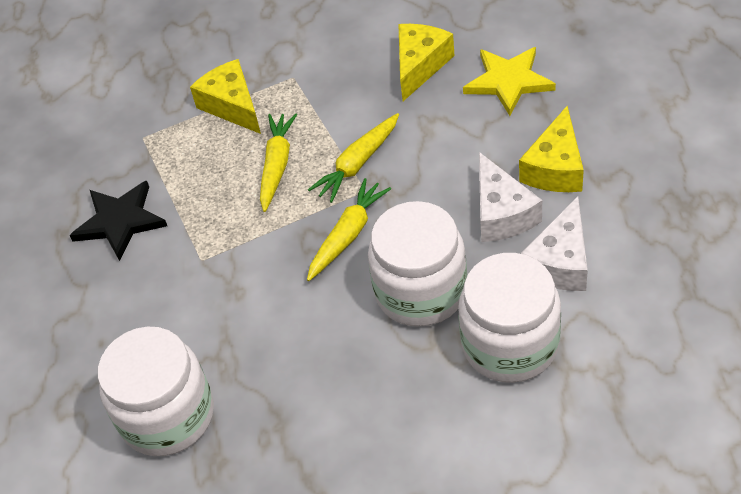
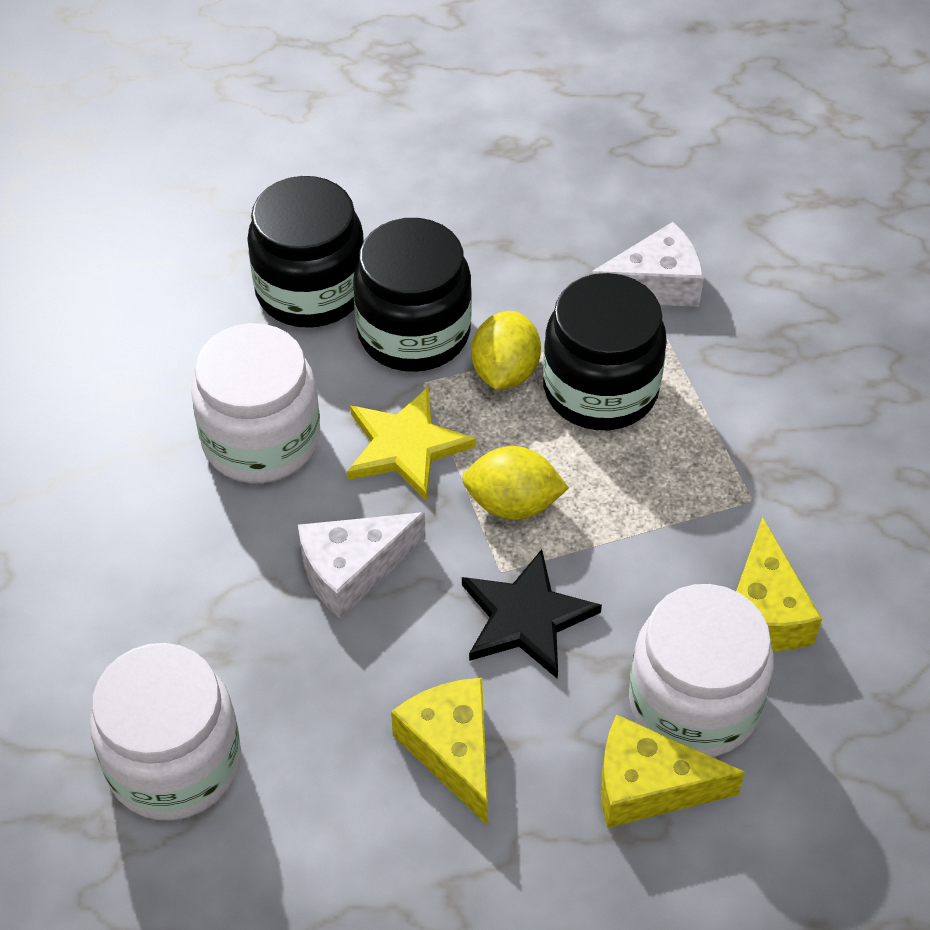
black jar: none = 0 -> [247,176,364,328] [353,218,472,372] [543,273,667,430] = 3
yellow carrot: [260,114,297,212] [307,178,391,281] [308,113,399,203] = 3 -> none = 0
yellow lemon: none = 0 -> [462,446,569,520] [471,311,541,390] = 2

